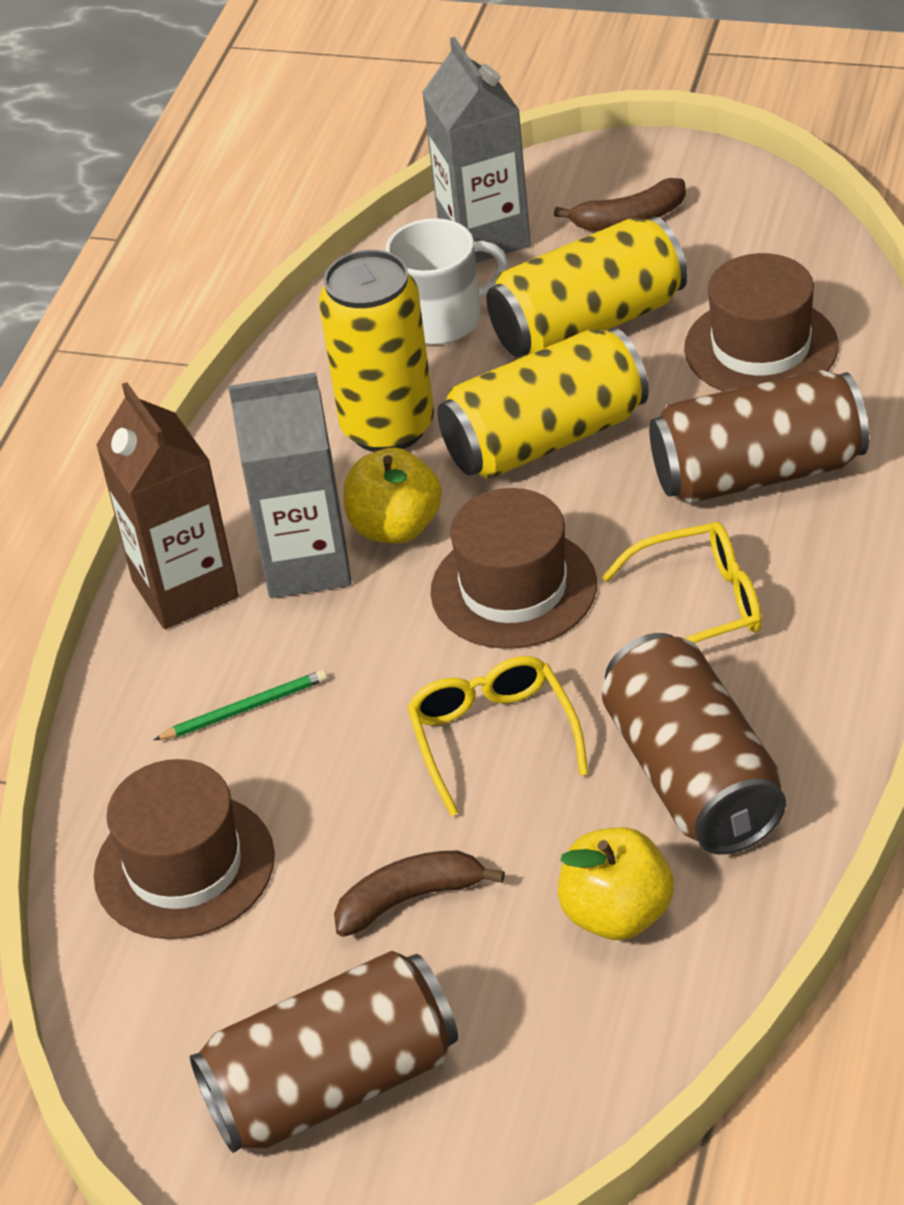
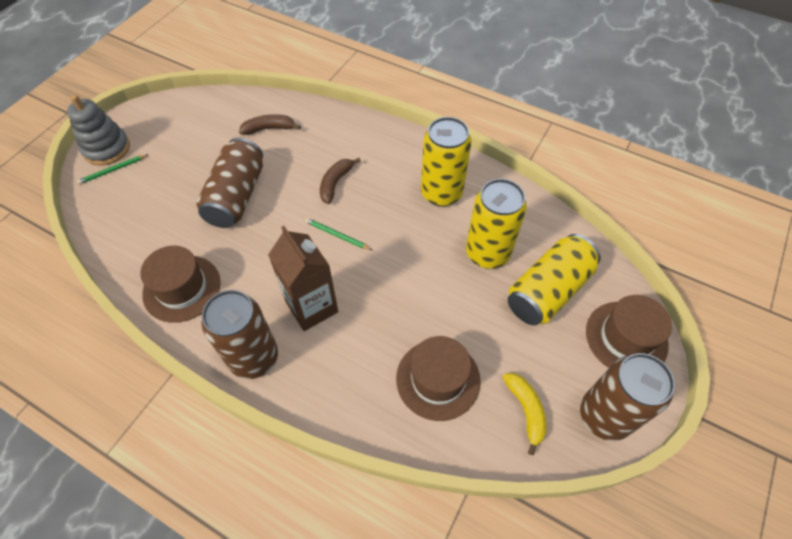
green pencil: [154,670,327,740] = 1 -> [77,154,149,184] [305,218,372,250] = 2
grey carton: [228,372,351,598] [422,37,531,263] = 2 -> none = 0
grey stacking toy: none = 0 -> [67,95,130,166] = 1
white mug: [386,218,508,345] = 1 -> none = 0
yellow apple: [344,448,442,543] [558,827,674,940] = 2 -> none = 0
yellow banana: none = 0 -> [503,373,546,455] = 1
yellow glasses: [407,656,588,816] [602,522,762,643] = 2 -> none = 0

